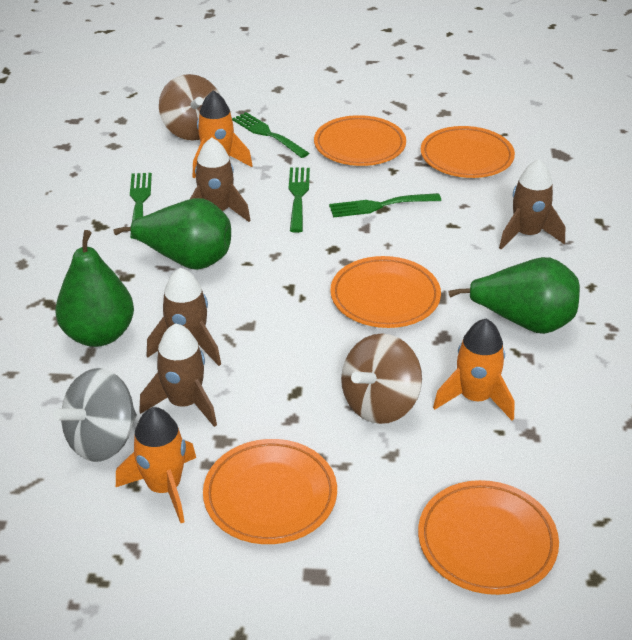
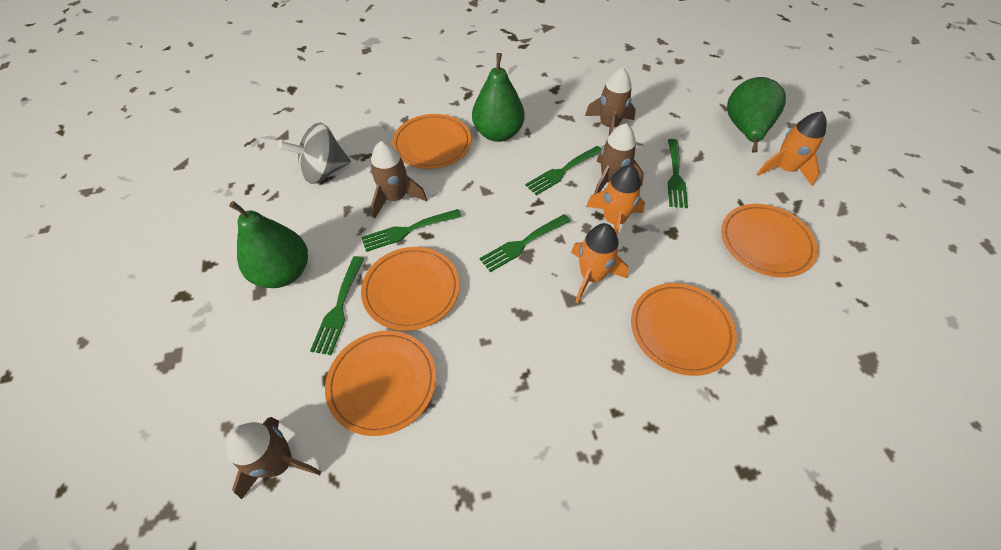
brown spinning top: [159,74,220,140] [341,334,422,424] = 2 -> none = 0
green fork: [130,173,152,239] [232,112,309,158] [289,167,310,233] [329,193,441,218] = 4 -> [310,256,364,355] [361,209,462,252] [479,214,570,272] [525,146,601,195] [667,139,688,208] = 5

